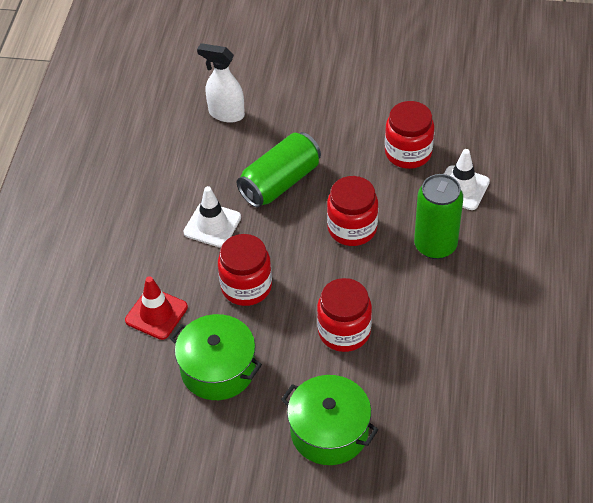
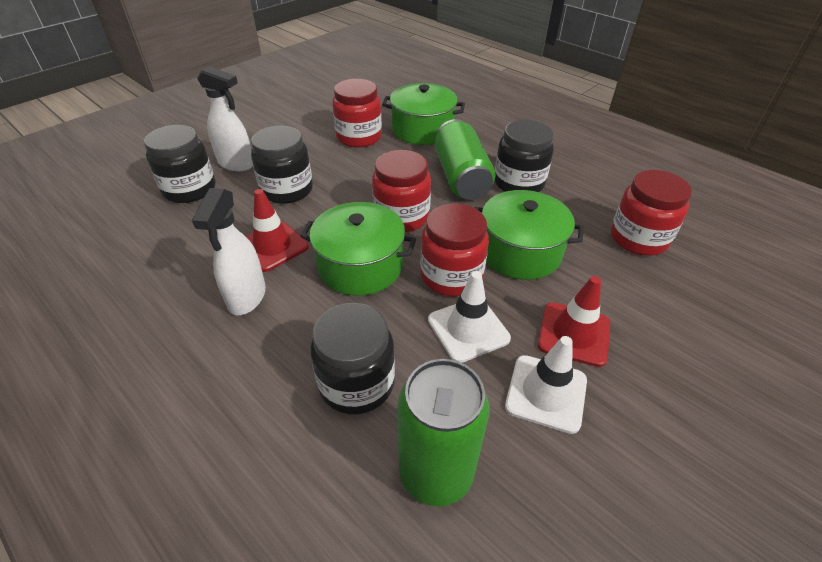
black jar: none = 0 -> [144,125,215,203] [251,125,313,204] [310,303,395,415] [495,120,554,192] = 4
green pot: [170,314,262,400] [281,375,378,465] = 2 -> [300,202,416,296] [382,83,465,145] [474,190,583,280] = 3
red traffic cone: [125,276,188,340] = 1 -> [246,189,309,272] [538,276,610,367] = 2
white spray bottle: [197,43,245,123] = 1 -> [192,188,266,315] [197,66,253,171] = 2

